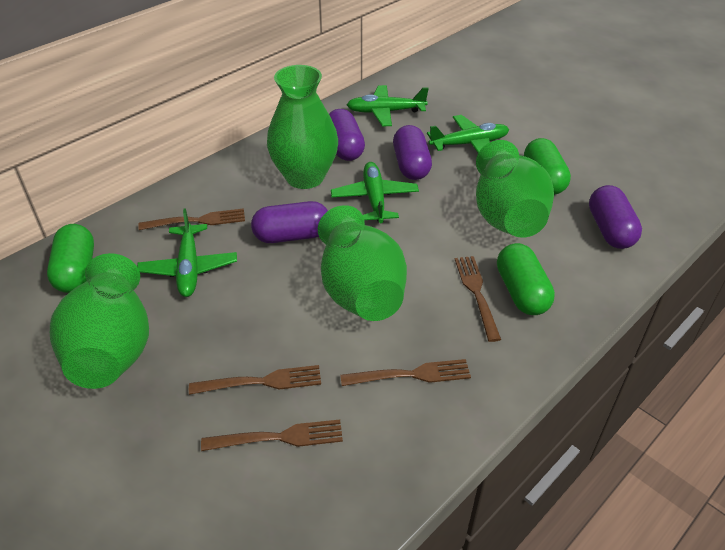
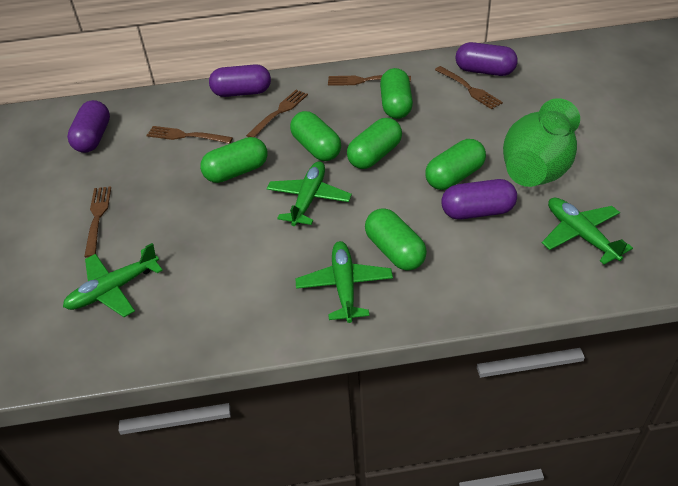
green capsule: [47,224,94,293] [497,243,555,315] [524,138,571,195] = 3 -> [200,137,267,183] [290,111,341,161] [347,118,402,169] [365,208,427,271] [380,68,413,119] [425,139,486,190] = 6
green vase: [50,253,149,389] [267,65,338,189] [318,205,407,321] [476,140,554,238] = 4 -> [503,98,580,187] = 1

